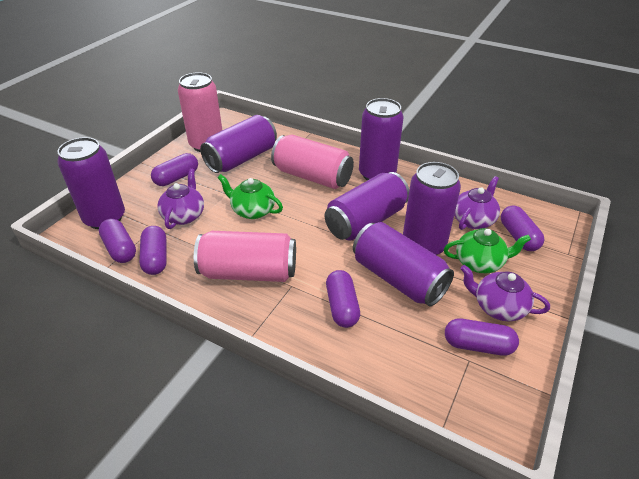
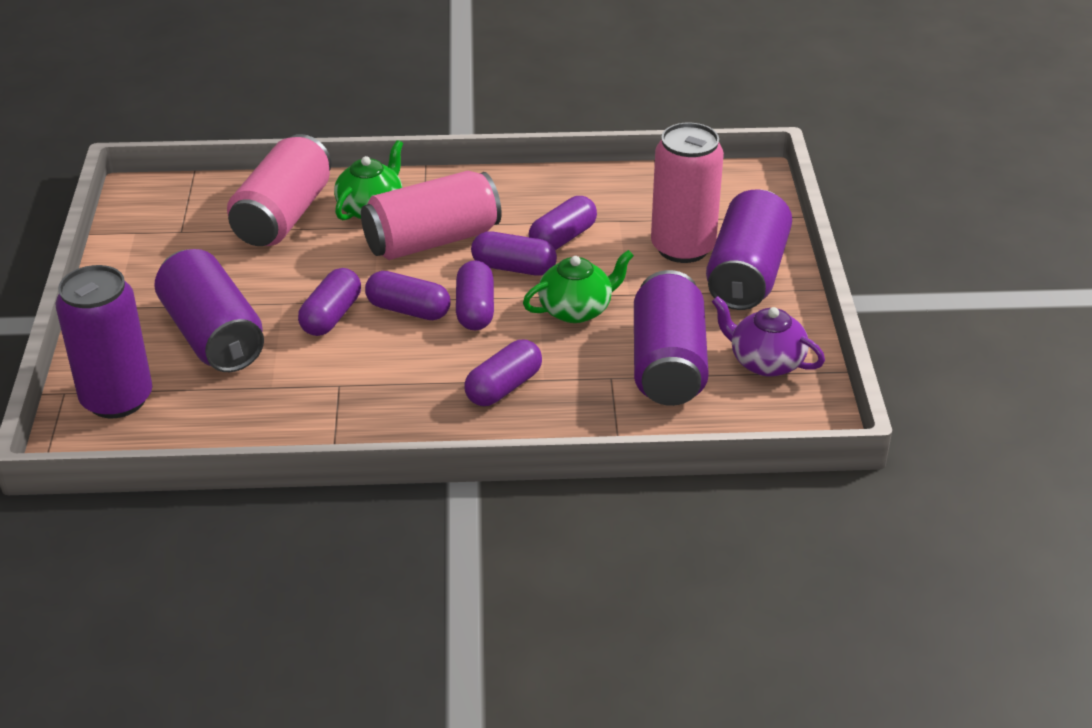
purple can: [58,137,125,229] [200,115,277,173] [325,172,409,241] [353,222,454,306] [359,98,404,181] [403,162,461,255] = 6 -> [55,265,152,418] [154,249,264,372] [634,270,709,406] [706,189,792,310] = 4
purple teapot: [157,168,204,229] [454,176,500,230] [460,265,550,321] = 3 -> [712,296,825,377] = 1

